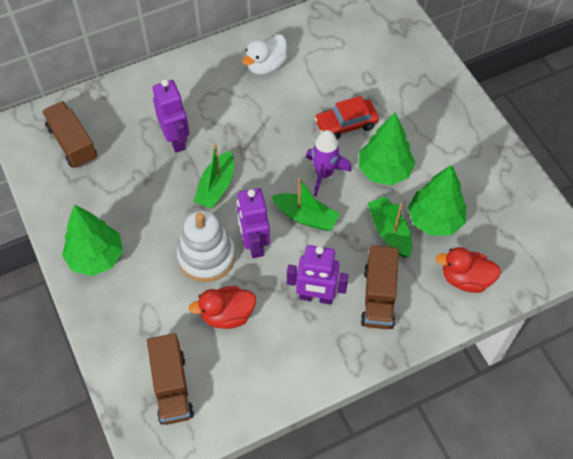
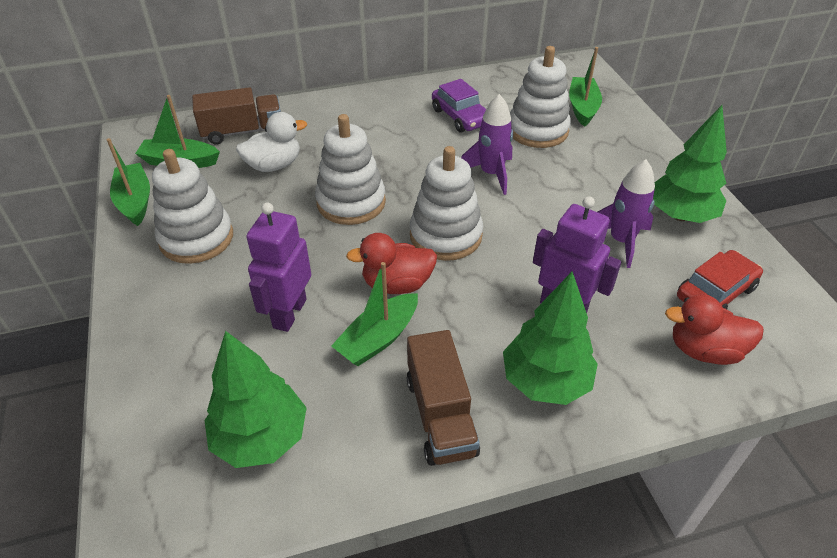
brown truck: [42,101,97,168] [147,333,194,425] [361,245,399,329] = 3 -> [192,87,281,145] [407,330,480,466] = 2
green boat: [194,143,234,208] [271,178,340,231] [367,196,412,258] = 3 -> [107,138,150,226] [135,95,220,168] [331,262,418,366] [569,47,602,127] = 4
purple car: none = 0 -> [432,79,486,132] = 1
purple robot: [153,79,189,153] [237,188,270,258] [287,245,349,305] = 3 -> [246,202,311,332] [533,196,622,313] = 2
purple rocket: [306,130,351,196] = 1 -> [461,94,513,195] [598,160,655,268] = 2
white stacking toy: [177,210,235,282] = 1 -> [152,149,233,264] [315,114,386,225] [410,146,483,261] [510,46,571,148] = 4

